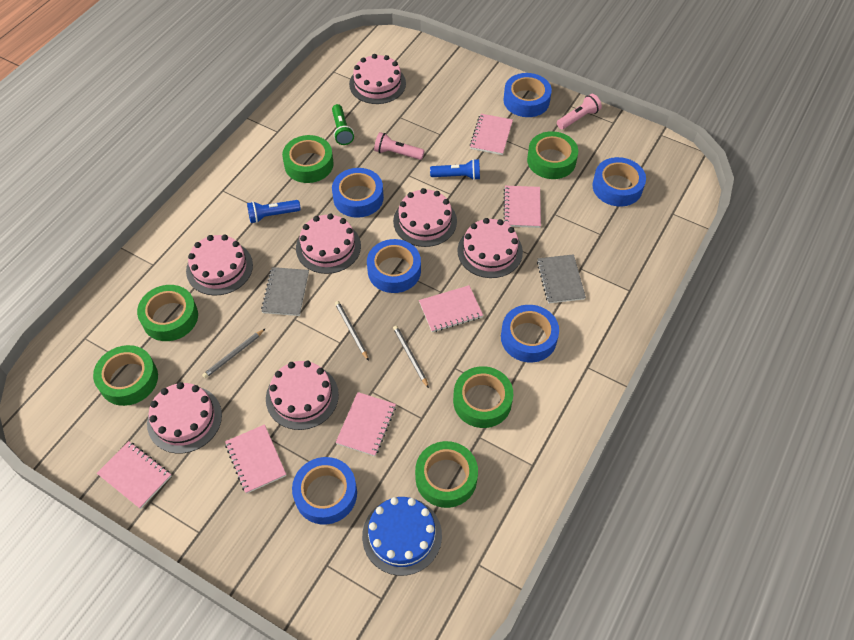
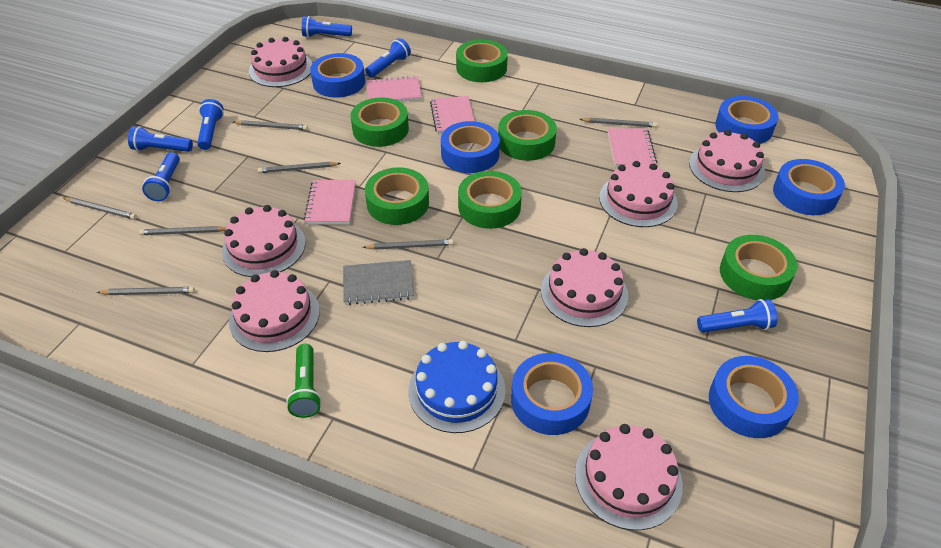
blue flashlight: [247,200,301,223] [430,159,480,180] = 2 -> [128,126,193,152] [142,152,180,201] [197,99,224,150] [302,16,352,38] [365,38,411,77] [697,299,777,333] = 6
grey notebook: [261,267,309,316] [537,254,586,304] = 2 -> [343,260,414,305] = 1
grey pencil: [202,329,265,378] [335,301,369,361] [393,326,429,388] = 3 -> [63,197,137,220] [97,287,195,295] [139,226,226,235] [233,120,308,130] [258,162,341,173] [363,239,454,250] [579,117,657,128] = 7
pink flashlight: [374,132,425,160] [557,94,602,129] = 2 -> none = 0
pink notebook: [97,441,171,509] [225,424,286,494] [336,392,396,456] [419,285,483,332] [470,114,513,155] [503,186,541,228] = 6 -> [304,180,356,225] [366,76,422,102] [430,96,475,134] [608,128,657,167] = 4

